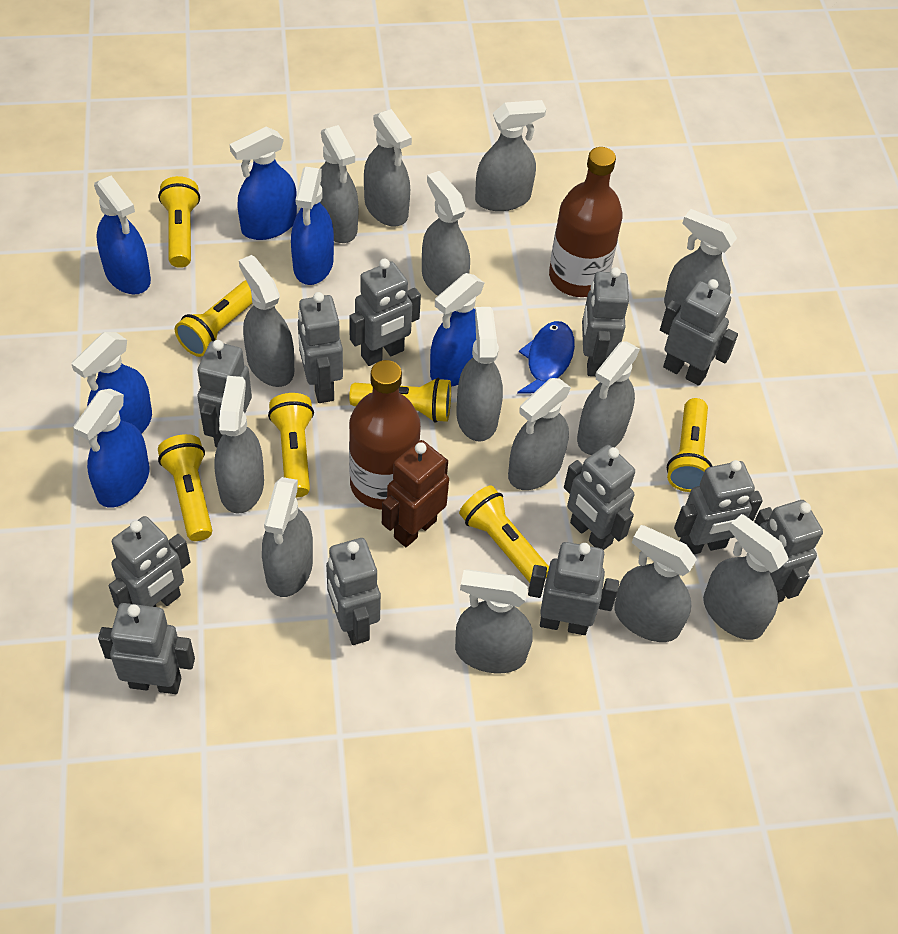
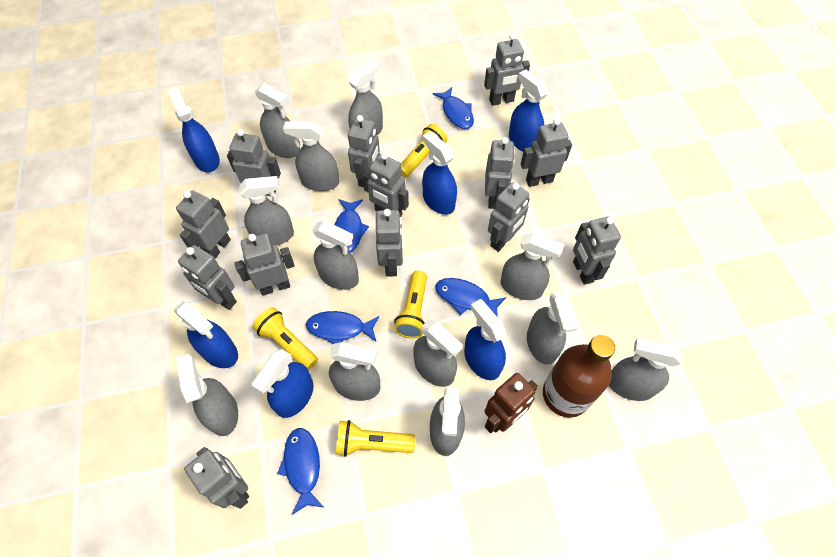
blue fish: [517,321,575,394] = 1 -> [277,428,323,515] [306,311,379,344] [335,199,369,253] [433,87,474,129] [436,278,506,316] = 5
brown bottle: [349,360,421,510] [549,147,623,297] = 2 -> [543,335,615,418] = 1
grey robot: [98,603,195,694] [108,516,191,609] [197,340,252,447] [298,292,343,403] [326,538,381,645] [349,259,421,366] [528,542,619,635] [564,445,635,550] [582,267,629,377] [660,279,738,386] [674,460,763,554] [754,500,823,603] = 12 -> [176,190,231,258] [178,245,237,310] [184,447,249,509] [227,129,281,196] [235,233,295,295] [348,115,380,187] [362,152,409,217] [376,209,403,277] [484,33,530,106] [485,137,515,209] [488,182,530,252] [521,118,572,187] [573,216,621,285] = 13
grey spray bottle: [214,376,264,514] [239,255,294,387] [262,477,313,597] [320,125,358,243] [364,109,412,226] [422,171,470,296] [455,569,533,673] [456,307,503,442] [475,100,546,211] [508,378,571,490] [577,342,640,455] [614,525,697,642] [664,209,737,309] [703,514,789,640] = 14 -> [176,354,238,436] [239,176,294,245] [255,83,300,158] [283,121,340,191] [312,221,359,290] [329,342,380,401] [348,60,383,135] [413,319,463,387] [430,387,465,456] [501,232,564,300] [527,291,578,365] [609,338,682,401] = 12
yellow flashlight: [158,176,200,268] [158,434,212,541] [175,280,252,357] [268,393,314,497] [349,377,451,423] [459,485,549,583] [667,398,712,492] = 7 -> [252,307,318,370] [336,420,415,457] [394,270,427,339] [401,124,447,178] = 4

